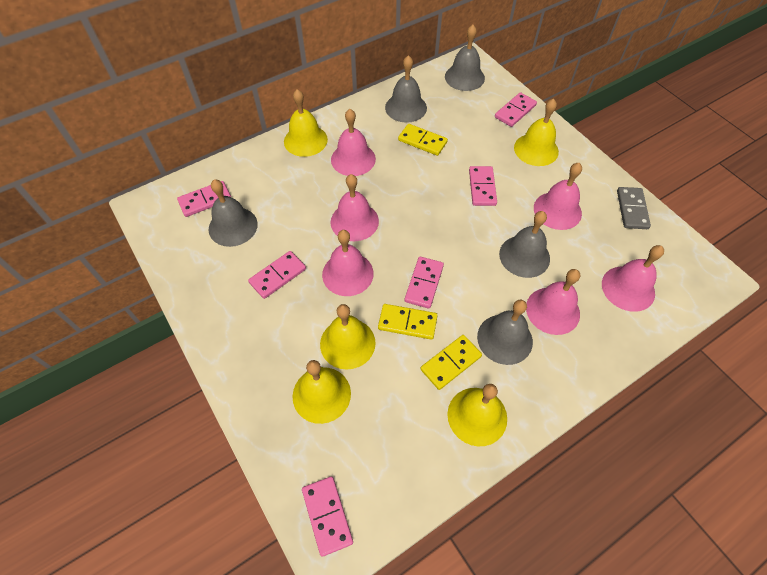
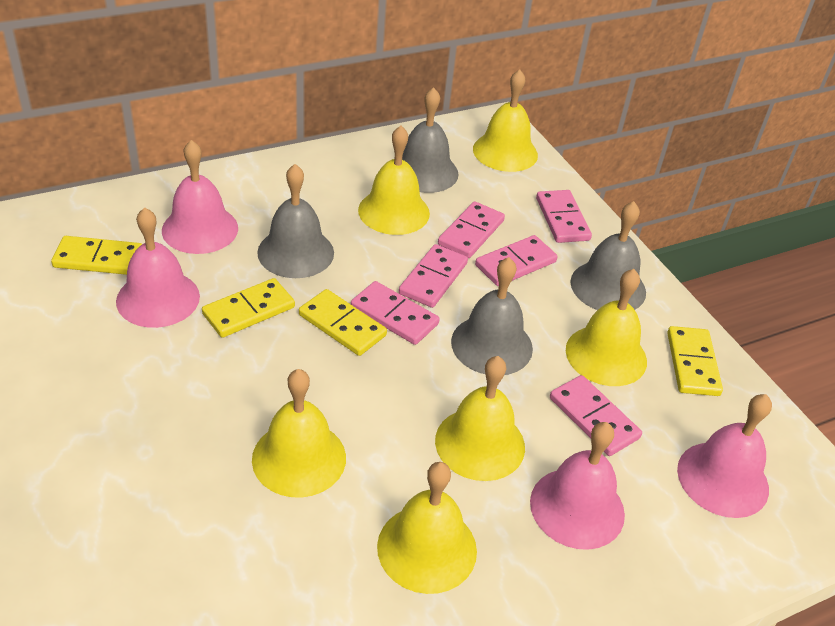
grey bell: [209,179,258,247] [385,55,427,123] [445,25,485,91] [477,299,533,365] [499,211,550,278] = 5 -> [257,164,334,278] [402,87,459,193] [451,257,533,375] [570,201,646,310] = 4
grey domino: [617,187,651,229] = 1 -> none = 0
pink bell: [322,230,374,296] [330,174,379,241] [331,109,376,176] [526,269,580,335] [534,163,582,230] [602,245,664,312] = 6 -> [116,207,200,328] [162,140,238,254] [530,422,625,550] [677,394,772,518] = 4
yellow bell: [284,89,328,157] [292,360,351,424] [320,304,376,370] [447,384,507,446] [514,99,559,166] = 5 -> [252,369,346,497] [358,126,430,235] [377,462,477,594] [435,356,525,481] [473,69,538,172] [566,269,647,386] = 6
yellow domino: [378,304,438,340] [398,124,448,156] [421,335,482,390] = 3 -> [51,236,142,275] [202,278,295,338] [299,289,387,356] [667,326,723,396] = 4

